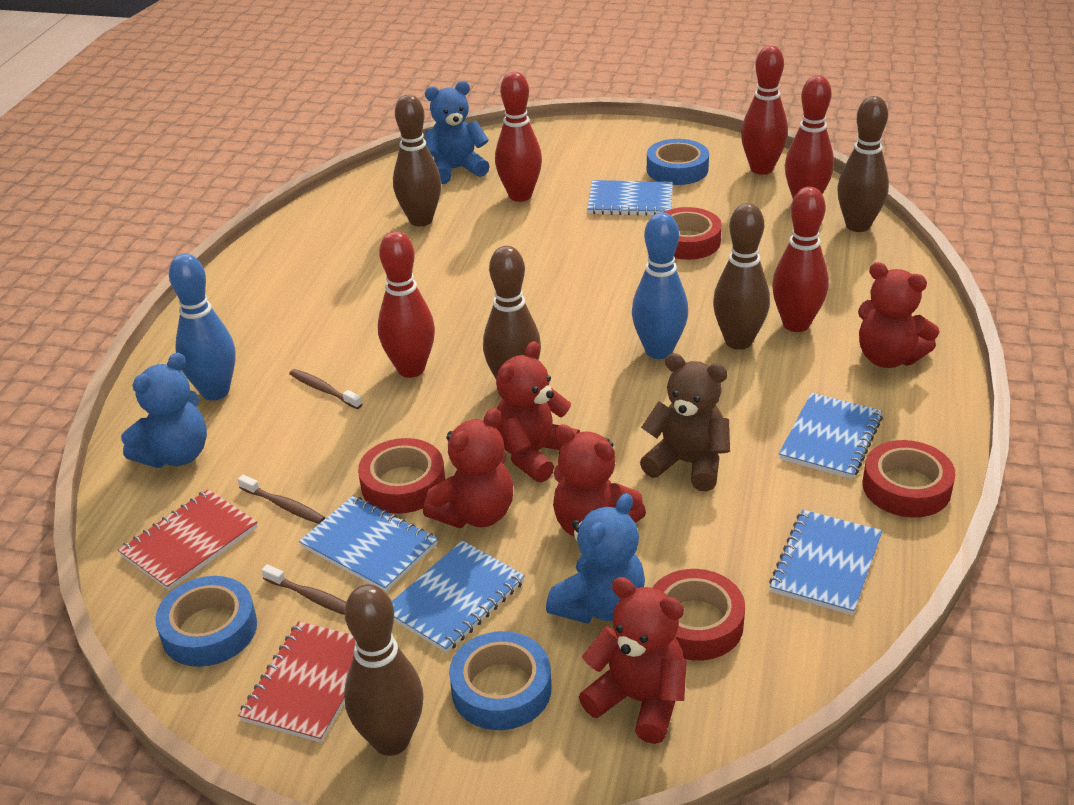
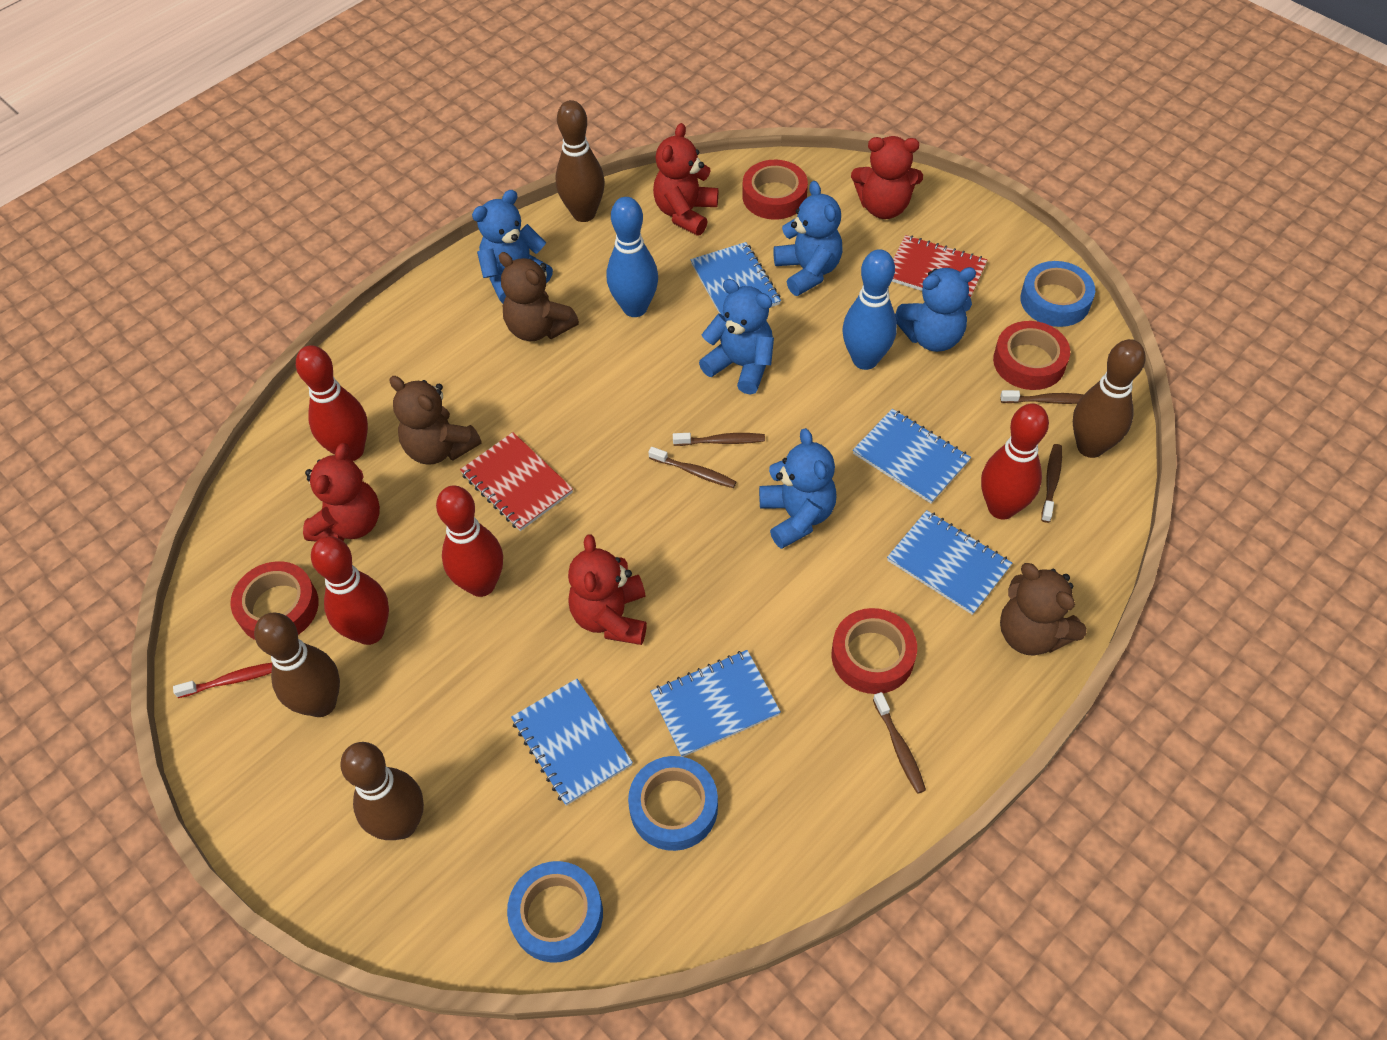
blue teddy bear: [121,352,207,468] [425,81,490,184] [546,493,645,624] = 3 -> [472,190,553,304] [699,279,774,395] [759,428,837,549] [773,181,842,296] [895,267,976,352] = 5
brown bowling pin: [344,584,424,756] [393,95,441,226] [483,246,541,379] [713,203,770,350] [837,96,889,232] = 5 -> [254,612,340,717] [340,742,424,840] [556,100,605,222] [1073,339,1146,458] = 4
brown teddy bear: [640,353,730,491] = 1 -> [389,376,482,465] [499,252,579,341] [1000,563,1087,656] = 3
brown toothbrush: [238,475,325,524] [261,564,346,615] [289,369,362,409] = 3 -> [648,447,737,488] [673,433,765,446] [873,692,926,794] [1000,390,1084,404] [1041,444,1062,523] = 5
red bowling pin: [378,231,435,378] [495,72,542,202] [741,46,788,175] [772,187,829,332] [785,76,834,199] = 5 -> [296,345,368,461] [311,536,389,645] [436,486,503,597] [981,403,1049,519] = 4
red teddy bear: [423,408,513,528] [496,341,580,483] [553,424,646,537] [579,577,687,744] [858,262,939,368] = 5 -> [303,443,380,541] [568,534,647,645] [653,123,718,236] [851,136,923,219] = 4
red toothbrush: none = 0 -> [173,663,272,698] = 1

